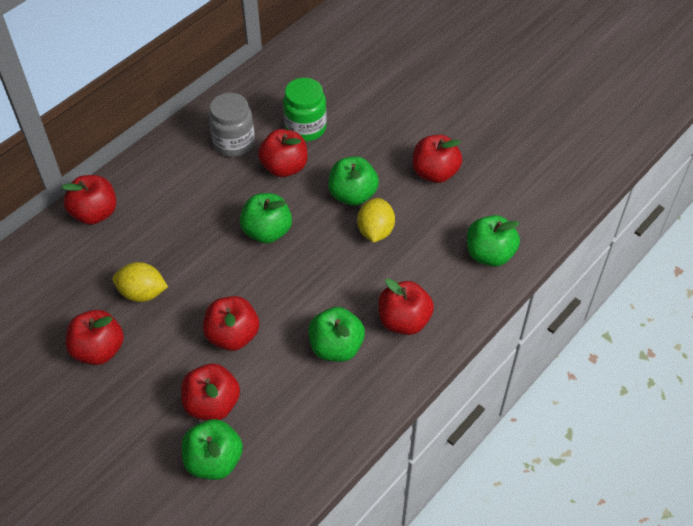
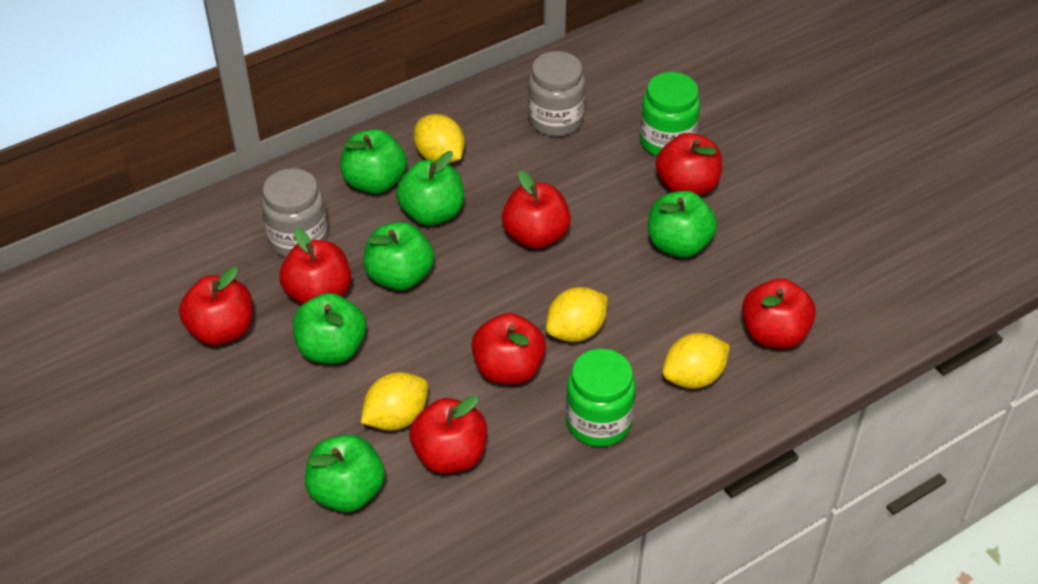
green apple: [182,419,243,480] [240,193,292,243] [308,307,365,362] [328,156,379,206] [467,215,520,267] = 5 -> [293,293,366,364] [305,434,385,512] [340,129,407,194] [363,222,434,291] [396,151,464,226] [648,191,717,258] = 6
green jar: [283,78,327,142] = 1 -> [566,349,636,447] [640,72,700,156] = 2
grey jar: [209,93,255,157] = 1 -> [261,168,328,258] [528,51,585,137] = 2
yellow lemon: [112,262,168,302] [357,198,395,242] = 2 -> [361,372,428,431] [414,114,465,164] [546,287,608,342] [662,333,730,389] = 4

